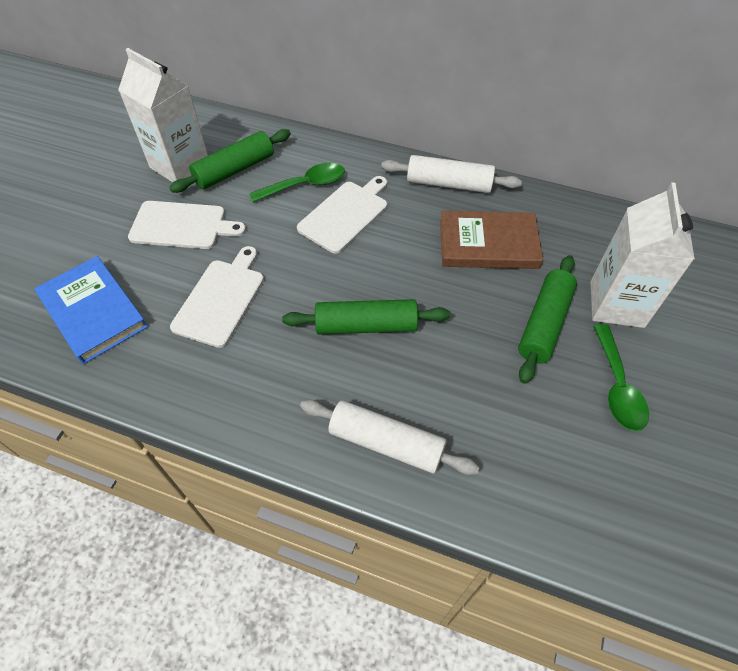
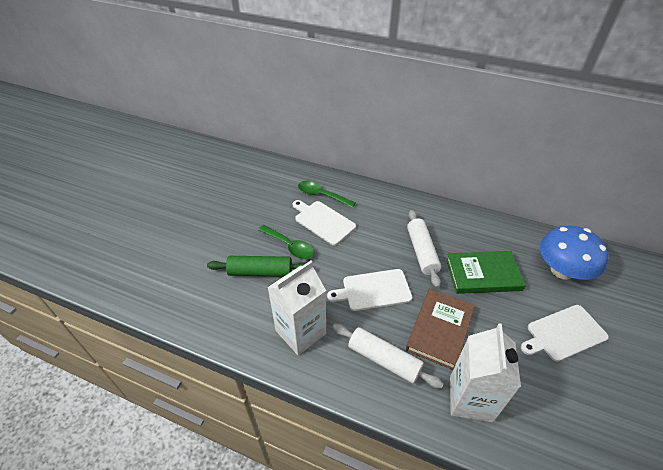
blue book: [35,256,148,364] = 1 -> none = 0
blue mushroom: none = 0 -> [540,226,609,280] = 1
green book: none = 0 -> [446,251,526,294] = 1
green rolling pin: [169,129,291,193] [282,299,450,334] [518,255,577,384] = 3 -> [207,256,306,277] = 1

